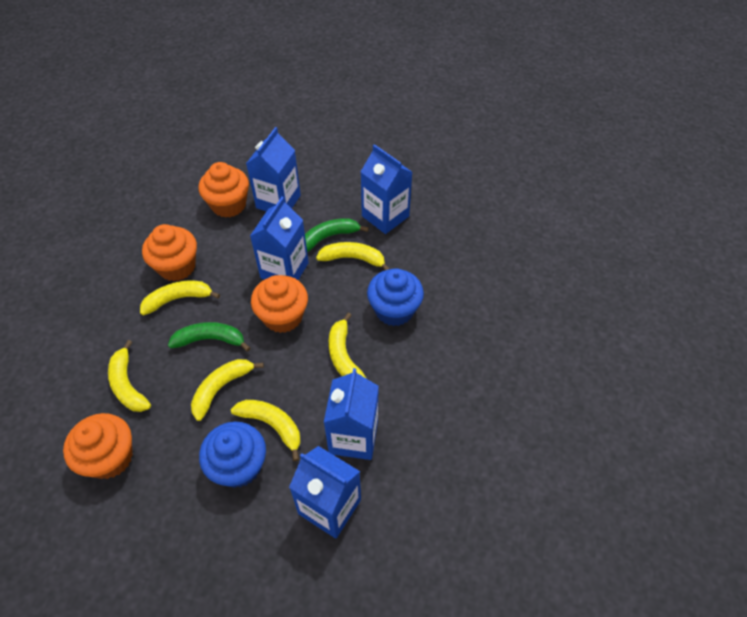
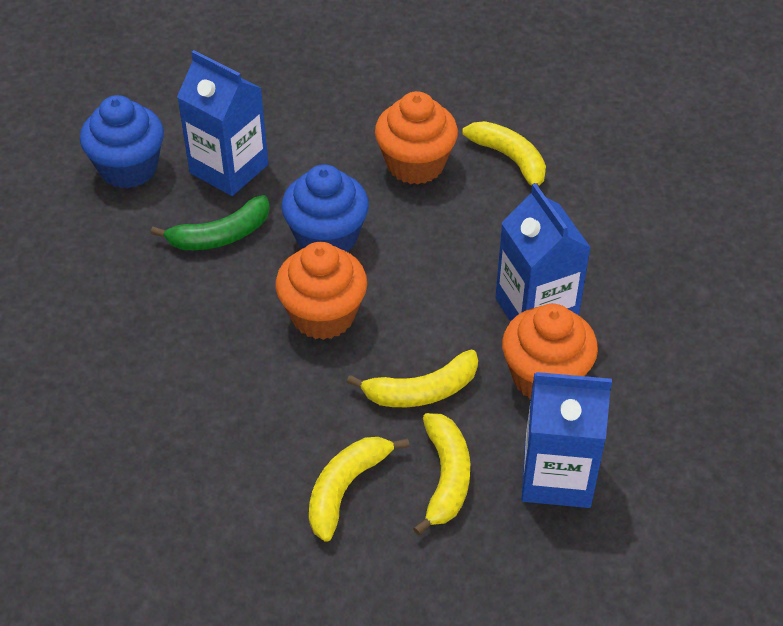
blue carton: [246,127,301,212] [250,197,309,280] [289,446,361,539] [324,368,379,460] [361,144,412,234] = 5 -> [177,50,268,196] [495,183,591,322] [521,372,612,508] = 3
green banana: [168,322,250,352] [305,218,369,252] = 2 -> [151,195,270,250] = 1
orange cupcake: [63,413,133,479] [142,224,197,281] [199,162,249,218] [251,275,308,333] = 4 -> [275,242,367,340] [375,91,458,184] [502,304,598,400] = 3
yellow banana: [108,340,151,412] [140,281,220,315] [191,359,264,421] [231,400,301,461] [316,242,390,270] [329,313,367,379] = 6 -> [309,437,410,542] [347,350,478,407] [413,413,470,535] [462,121,546,190] = 4

